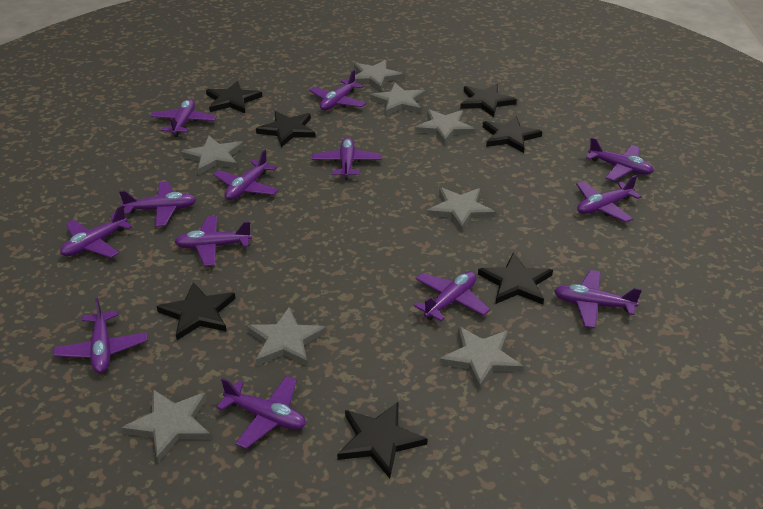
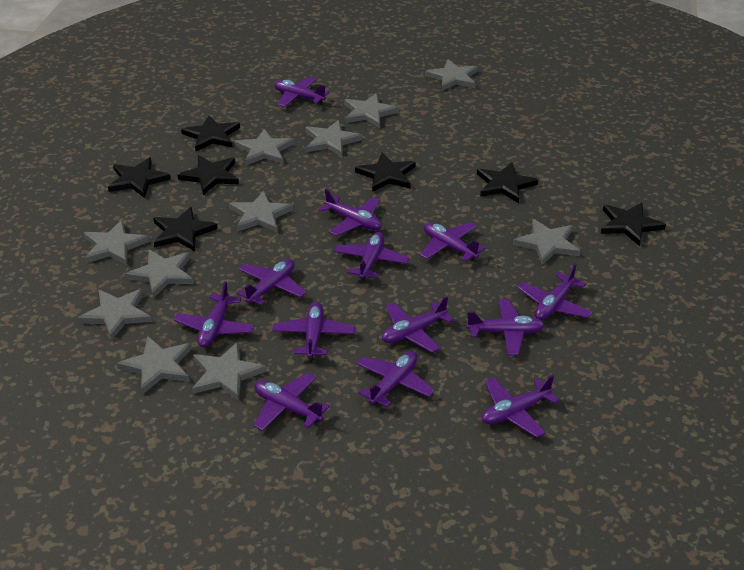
grey star: [121,389,211,462] [181,136,243,175] [246,307,327,366] [354,60,404,91] [370,83,426,116] [415,109,475,145] [426,187,495,232] [439,326,523,390] = 8 -> [78,289,152,341] [84,220,150,265] [117,336,192,395] [125,250,194,298] [192,342,266,401] [229,191,294,232] [234,129,294,165] [305,120,362,157] [344,93,399,128] [425,59,478,91] [513,219,580,265] = 11

